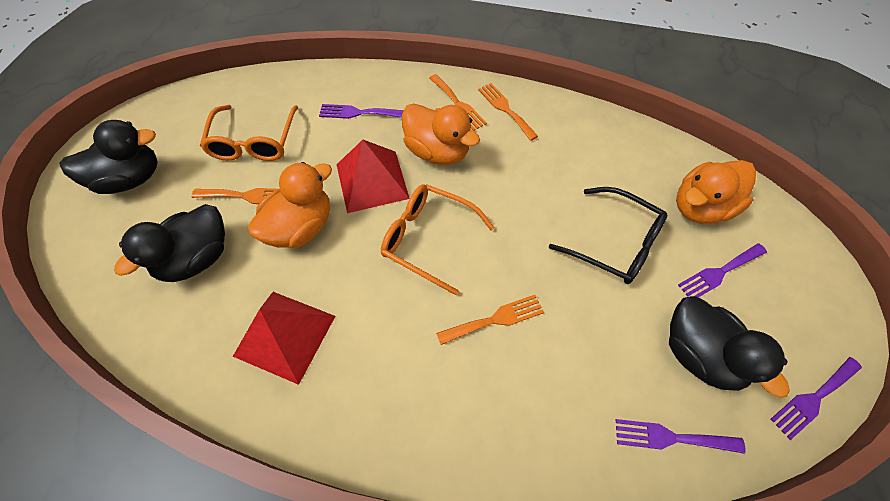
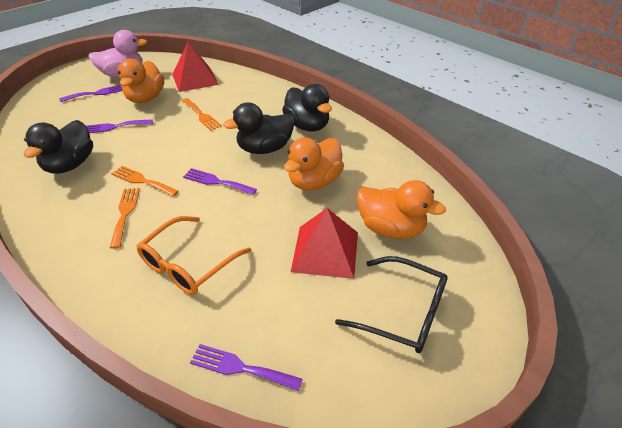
orange fork: [192,188,277,204] [429,74,487,131] [436,295,544,345] [478,83,538,141] = 4 -> [110,188,140,249] [111,166,179,196] [182,98,222,131] = 3
orange glasses: [200,105,298,161] [381,184,495,296] = 2 -> [137,216,251,295] = 1
pink duck: none = 0 -> [88,30,147,78] = 1

